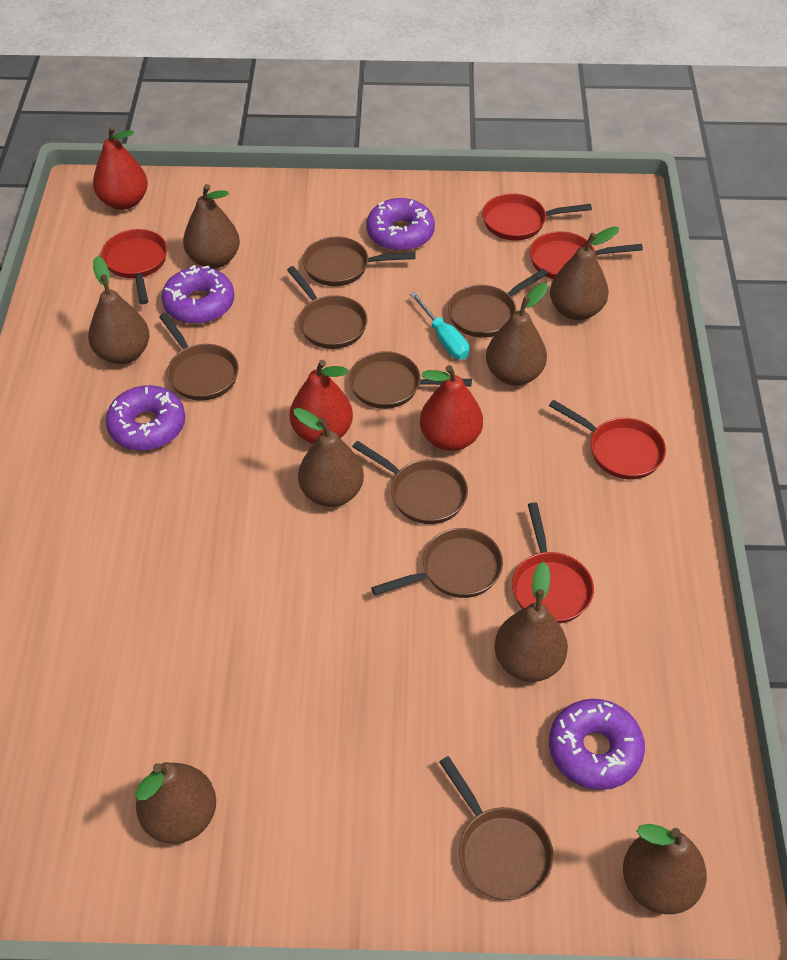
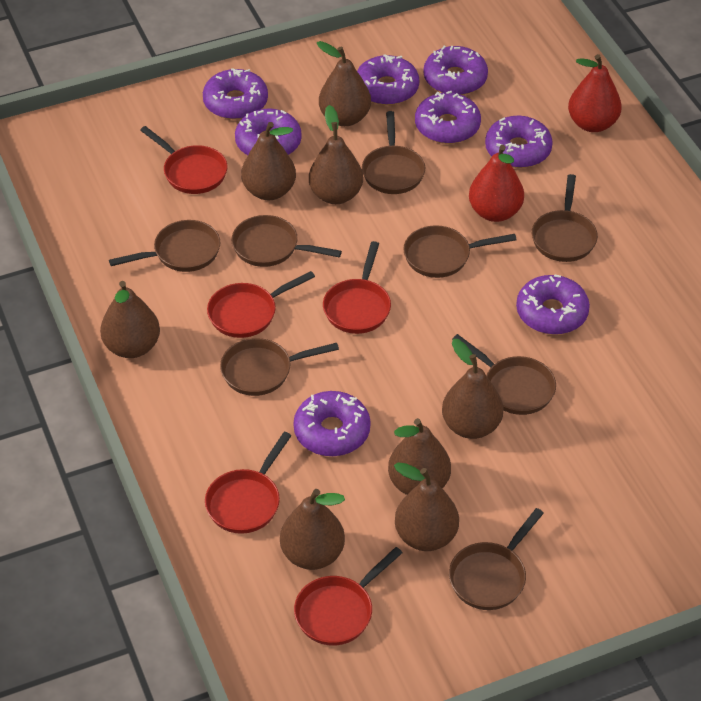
purple donut: [106,385,185,451] [161,265,234,324] [366,198,435,251] [549,699,645,790] = 4 -> [203,68,268,120] [235,108,302,155] [293,391,371,456] [357,54,419,105] [415,91,481,144] [423,46,488,95] [485,116,553,168] [516,274,590,335] = 8
red pear: [93,126,148,210] [290,360,353,444] [420,365,483,451] = 3 -> [469,145,524,222] [568,54,622,132] = 2
turquoise screwdriver: [410,292,470,360] = 1 -> none = 0

